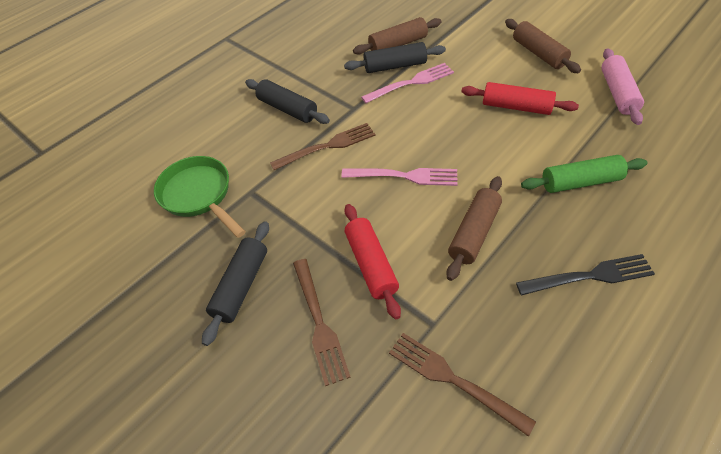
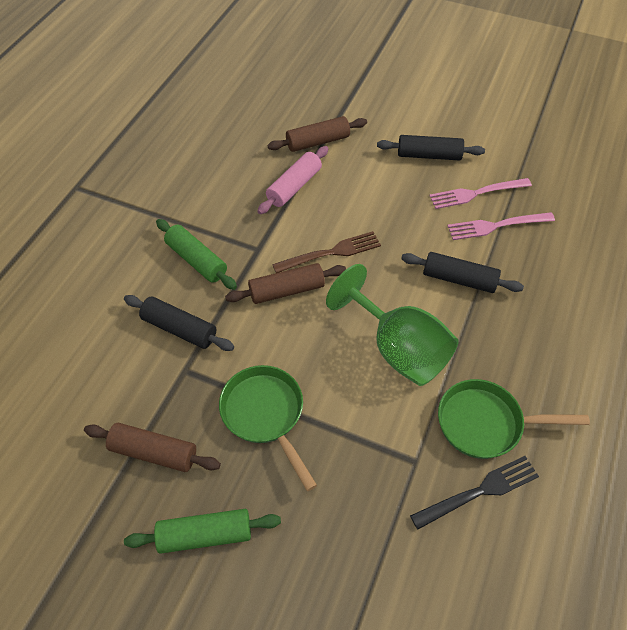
brown fork: [270,123,376,170] [293,259,351,386] [389,333,536,437] = 3 -> [272,231,381,273] = 1
green goblet: none = 0 -> [326,264,459,386] = 1
green pan: [154,156,246,238] = 1 -> [219,365,317,491] [438,379,590,459] = 2
green rolling pin: [521,155,647,193] = 1 -> [124,509,281,554] [156,219,237,290] = 2
red rolling pin: [345,204,401,319] [461,82,579,115] = 2 -> none = 0

